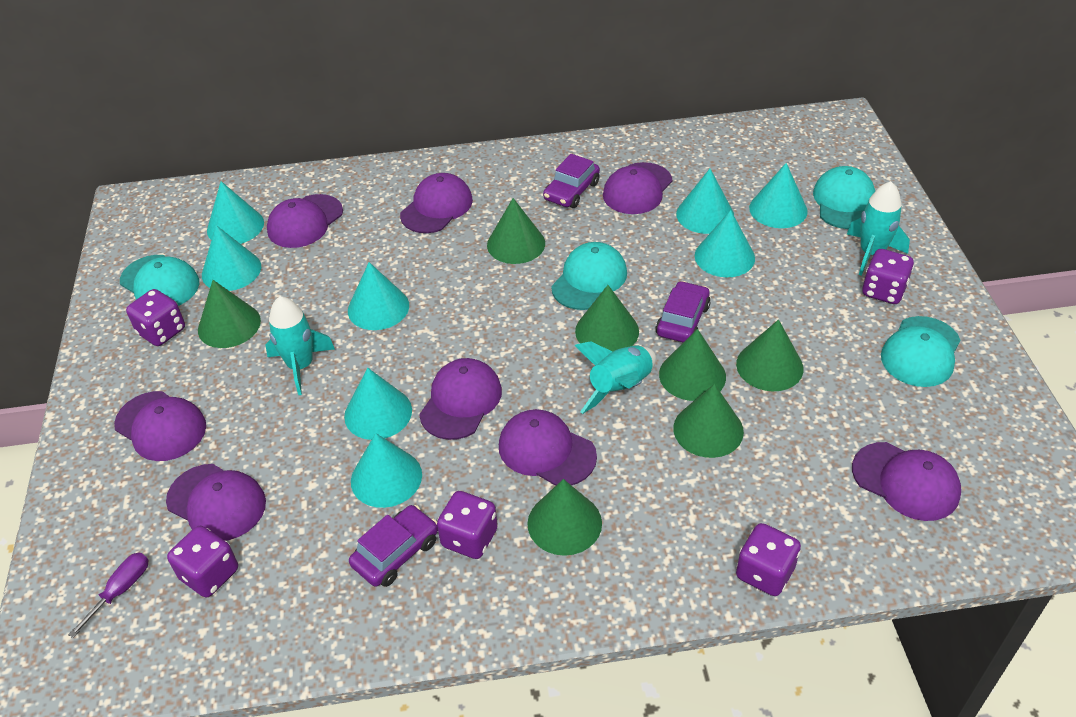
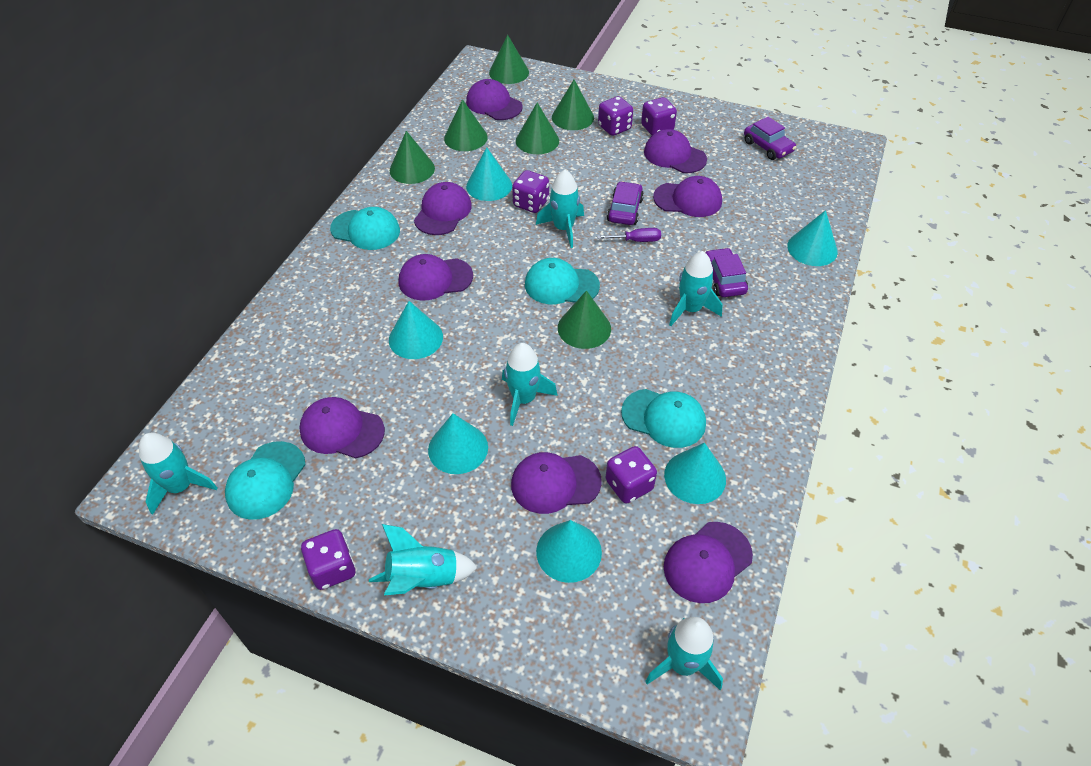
green cone: [198,280,261,348] [487,198,545,264] [527,479,602,556] [575,285,639,351] [659,329,726,401] [673,384,744,458] [736,319,804,391] = 7 -> [390,131,435,184] [444,99,488,151] [489,35,529,84] [516,103,559,154] [552,80,594,130] [558,291,611,349] = 6
turquoise cone: [202,225,261,291] [207,181,264,244] [344,368,412,440] [348,262,409,330] [351,433,422,508] [676,169,734,234] [695,210,755,277] [749,163,808,228] = 8 -> [389,301,443,359] [428,413,488,474] [466,147,512,201] [536,520,602,583] [664,443,726,504] [787,210,838,266] = 6
turquoise rocket: [265,296,335,395] [575,341,656,414] [847,181,910,276] = 3 -> [139,433,218,515] [369,524,478,595] [502,343,558,426] [536,170,584,248] [645,617,723,690] [669,251,723,326] = 6

